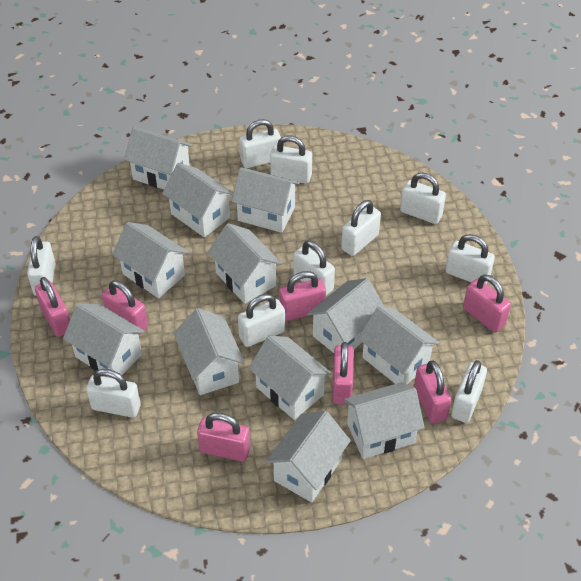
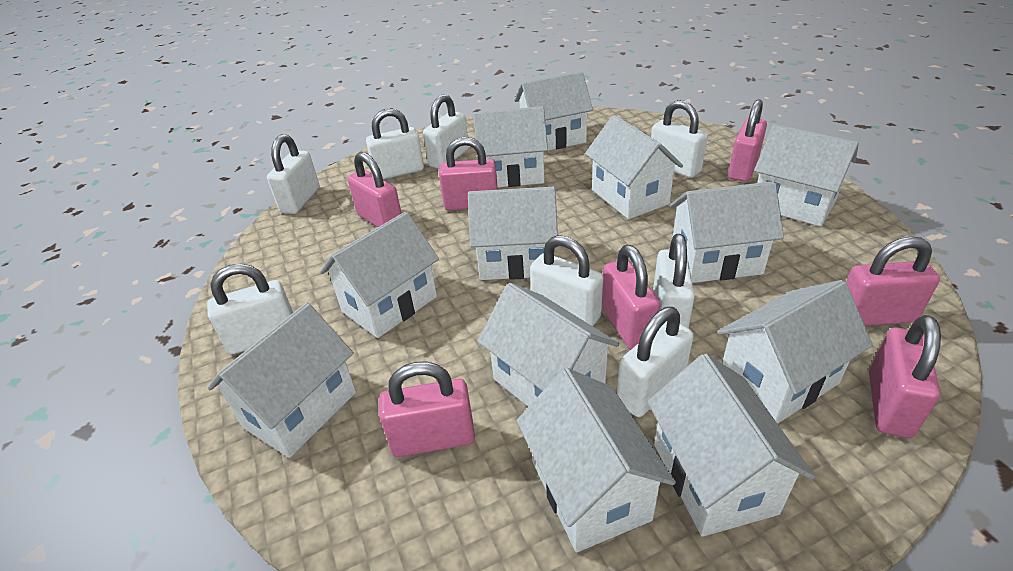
white padlock: [27,236,56,296] [86,369,141,418] [238,294,285,347] [240,119,281,168] [270,135,312,184] [293,240,335,295] [341,200,381,256] [400,172,446,224] [446,234,495,284] [451,360,487,423] = 10 -> [207,264,293,354] [267,134,320,214] [366,108,424,179] [423,94,469,169] [530,235,603,326] [617,307,694,417] [651,100,708,178] [653,234,695,329] = 8

